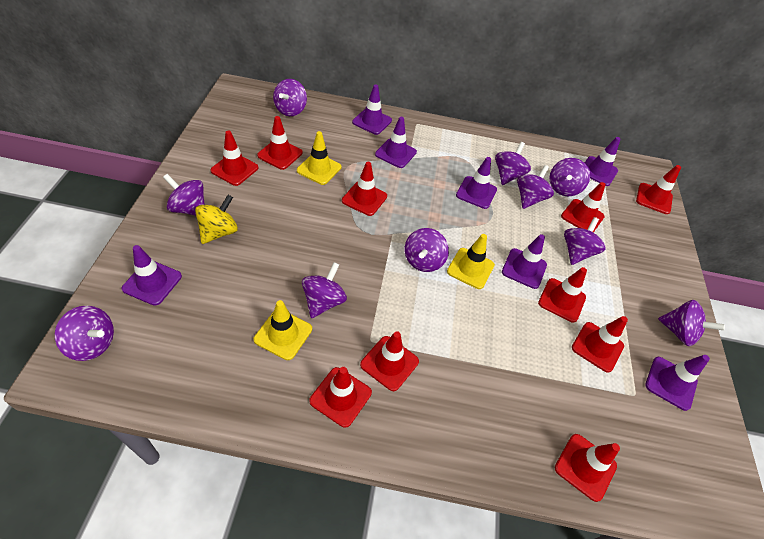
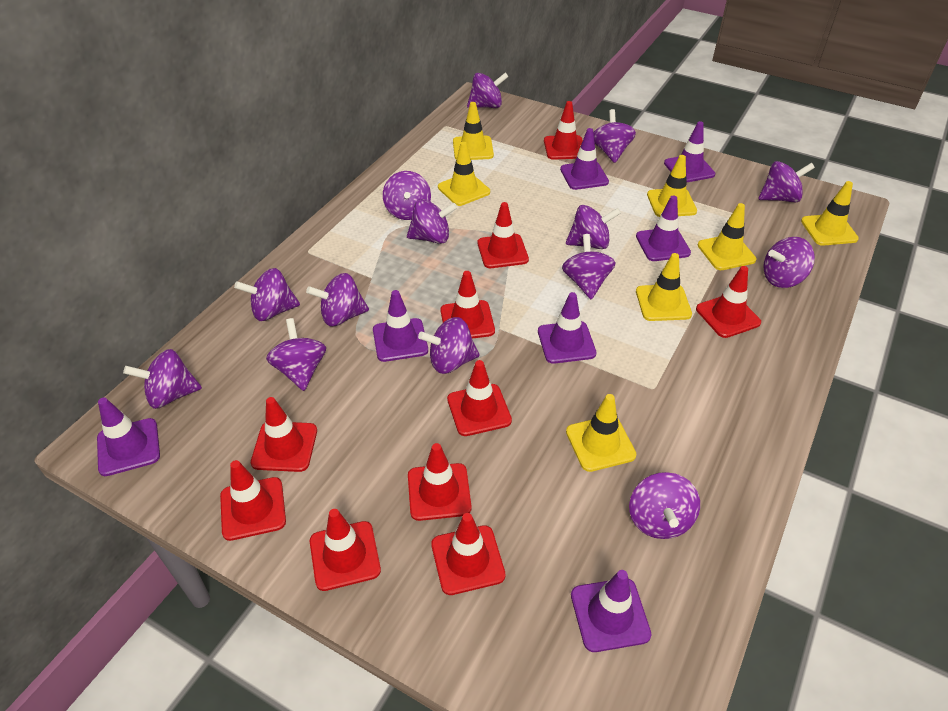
purple spinning top: [55,306,114,361] [163,174,205,216] [273,79,307,116] [302,262,347,318] [405,228,449,272] [495,142,531,185] [517,165,554,209] [549,158,590,196] [564,217,606,265] [658,300,725,346] = 10 -> [123,349,202,409] [234,268,300,321] [266,318,326,391] [306,273,369,326] [383,171,431,220] [407,199,457,244] [418,317,480,374] [467,72,508,108] [562,234,616,299] [566,205,621,249] [593,109,636,163] [629,472,700,539] [759,161,815,202] [763,237,815,288] = 14
yellow spinning top: [195,195,238,244] = 1 -> none = 0
yellow traffic cone: [254,300,312,360] [297,131,341,185] [447,234,495,289] = 3 -> [438,142,490,206] [453,102,494,160] [566,394,636,472] [636,253,692,321] [647,155,697,217] [698,203,756,270] [801,181,859,246] = 7

